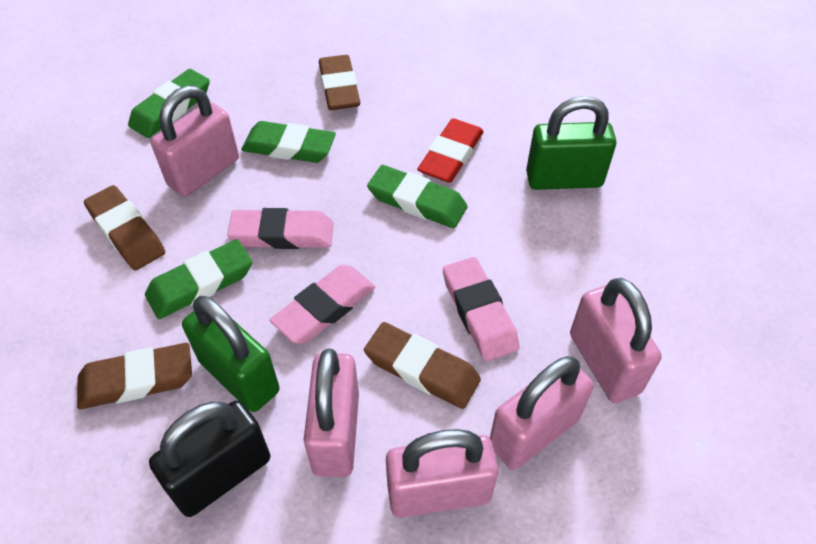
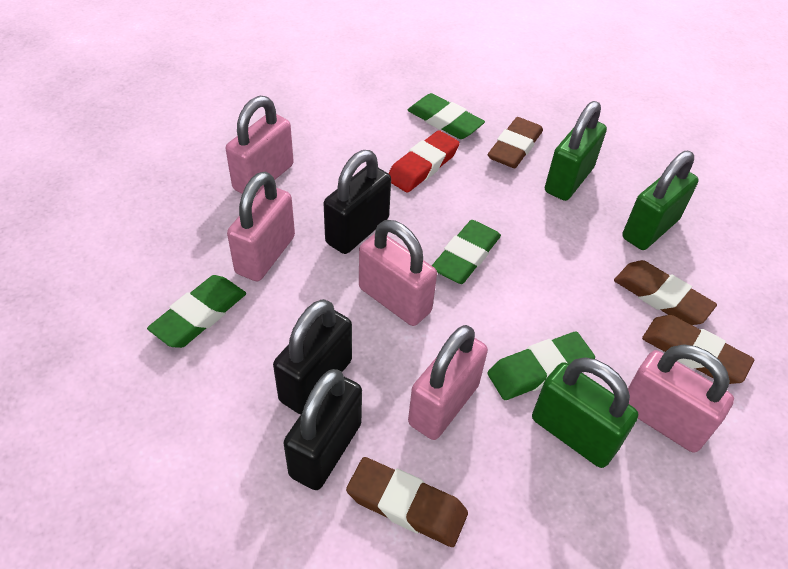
black padlock: [149,400,271,517] = 1 -> [273,299,352,414] [283,369,362,490] [324,150,391,254] = 3
green padlock: [182,296,279,412] [526,96,616,190] = 2 -> [532,358,638,468] [545,101,607,201] [622,151,699,250] = 3
pink eraser: [227,208,333,249] [270,265,375,344] [443,257,520,361] = 3 -> none = 0

